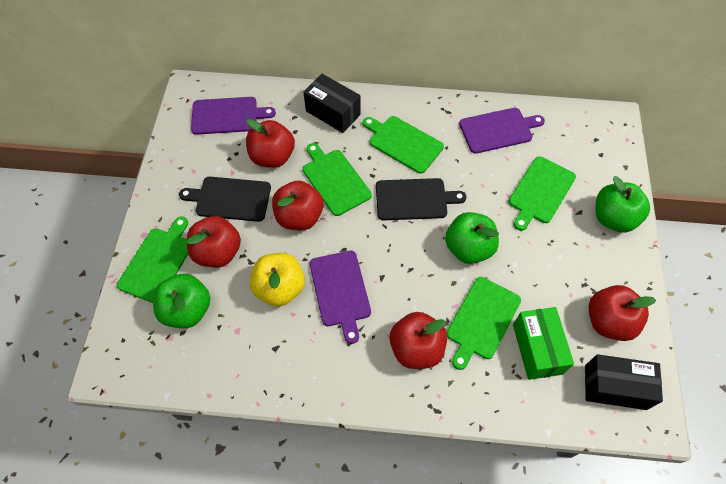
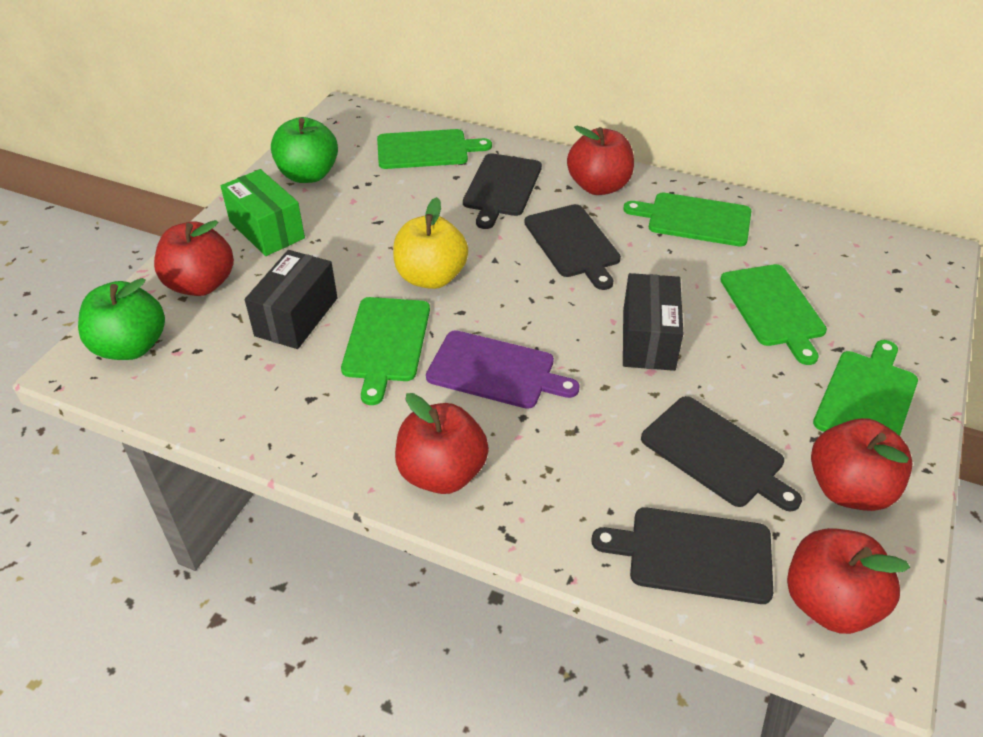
black cutting board: [179,177,271,222] [376,178,466,220] = 2 -> [463,153,542,229] [524,204,621,290] [591,507,773,604] [641,396,802,512] = 4
green apple: [153,273,210,328] [445,212,499,264] [595,176,650,233] = 3 -> [78,278,165,360] [271,117,338,183] = 2
purple cutting board: [191,97,276,135] [310,251,371,344] [459,108,545,154] = 3 -> [426,330,580,409] = 1

